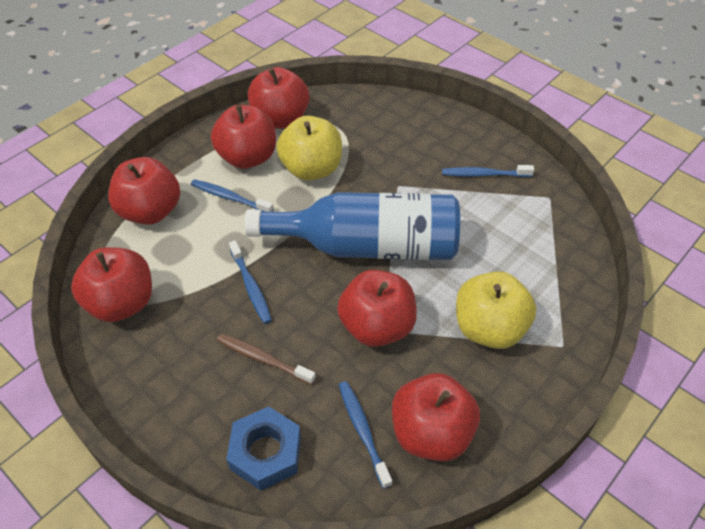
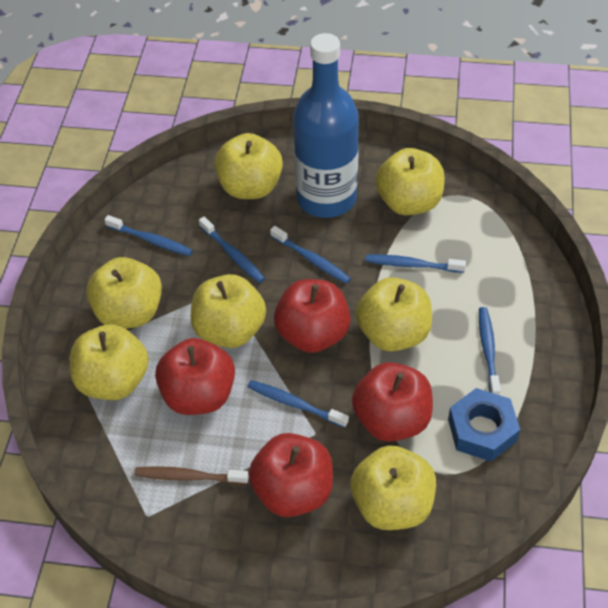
blue toothbrush: [191,179,274,212] [229,240,272,324] [339,381,392,489] [442,165,534,177] = 4 -> [104,215,193,256] [199,217,265,283] [247,380,349,428] [270,226,351,284] [365,255,466,273] [479,307,501,395] = 6
red apple: [71,247,152,322] [108,157,180,225] [211,105,276,169] [248,67,309,129] [337,270,417,347] [392,373,480,461] = 6 -> [155,338,235,415] [249,433,333,517] [274,279,351,353] [352,362,433,442] = 4
yellow apple: [277,116,342,180] [456,271,536,349] = 2 -> [70,324,149,400] [86,257,162,329] [191,274,266,348] [215,133,283,199] [351,445,436,530] [356,277,432,352] [375,148,445,215] = 7

